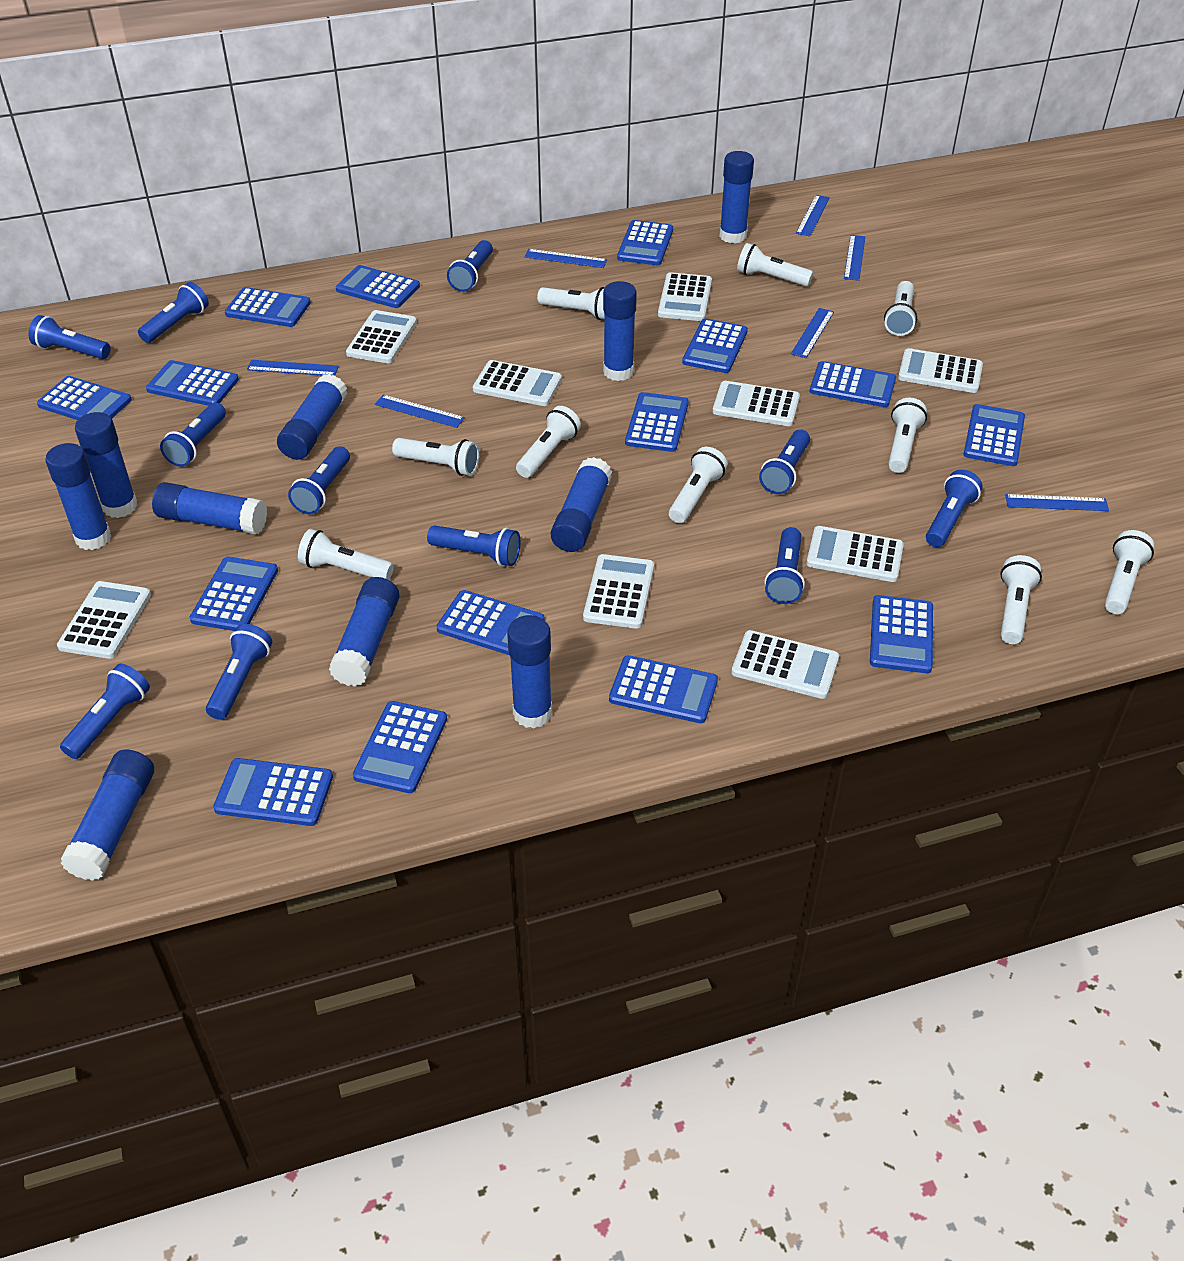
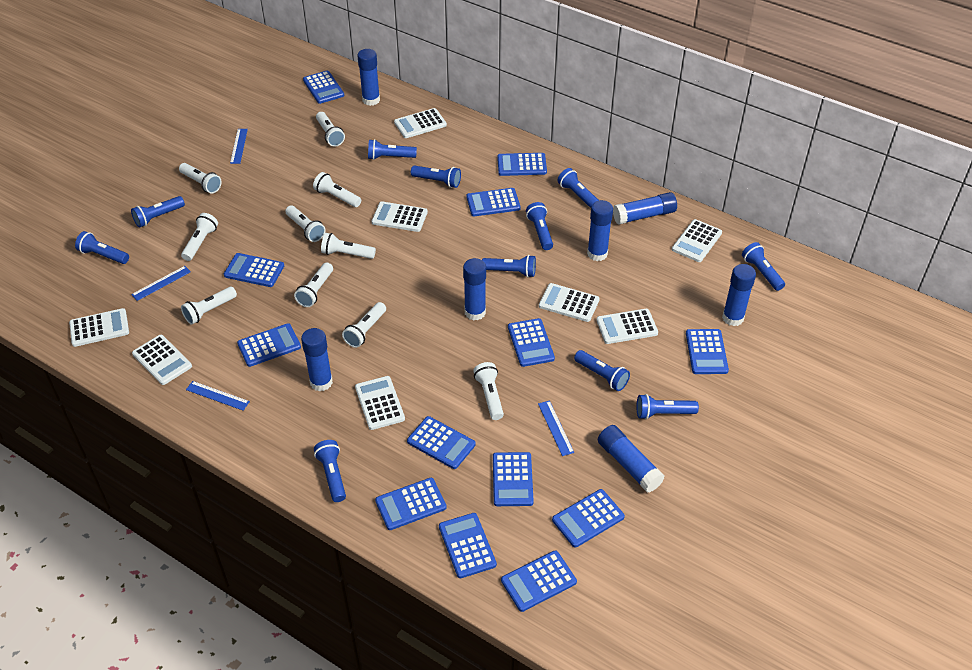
blue calculator: [37,376,132,420] [146,360,239,406] [190,557,278,631] [213,758,333,826] [225,287,311,327] [336,265,420,308] [353,701,447,793] [437,590,544,655] [609,655,718,723] [617,220,673,265] [625,392,689,452] [682,318,748,373] [810,361,896,407] [870,595,933,673] [963,404,1025,466] = 15 -> [224,253,284,287] [237,323,301,367] [303,71,345,104] [375,478,447,530] [407,416,476,469] [439,513,497,578] [466,188,520,216] [493,452,534,506] [497,153,547,176] [501,551,577,612] [508,318,555,367] [552,489,625,548] [686,329,729,374] = 13
blue glue stick: [45,443,111,550] [61,750,154,881] [75,412,138,518] [152,482,267,534] [277,374,347,460] [329,577,400,687] [507,615,552,728] [551,457,612,552] [603,281,637,381] [719,151,754,244] = 10 -> [301,328,333,391] [357,49,380,106] [463,258,486,321] [587,200,613,261] [598,425,665,493] [613,192,677,225] [722,264,756,326] = 7
blue ruler: [247,360,339,376] [375,395,465,428] [525,249,607,268] [791,308,834,358] [796,195,830,236] [844,235,865,281] [1005,494,1109,511] = 7 -> [131,266,191,301] [186,381,250,411] [230,129,248,164] [538,400,574,456] = 4
white calculator: [57,581,151,659] [346,310,417,363] [473,360,562,406] [583,554,654,629] [658,272,712,321] [713,381,800,426] [732,630,839,699] [807,526,904,582] [898,348,983,393] = 9 -> [69,308,129,347] [132,335,192,385] [355,376,405,430] [372,202,428,232] [394,108,447,138] [539,283,600,322] [596,309,658,344] [672,219,722,262] = 8

